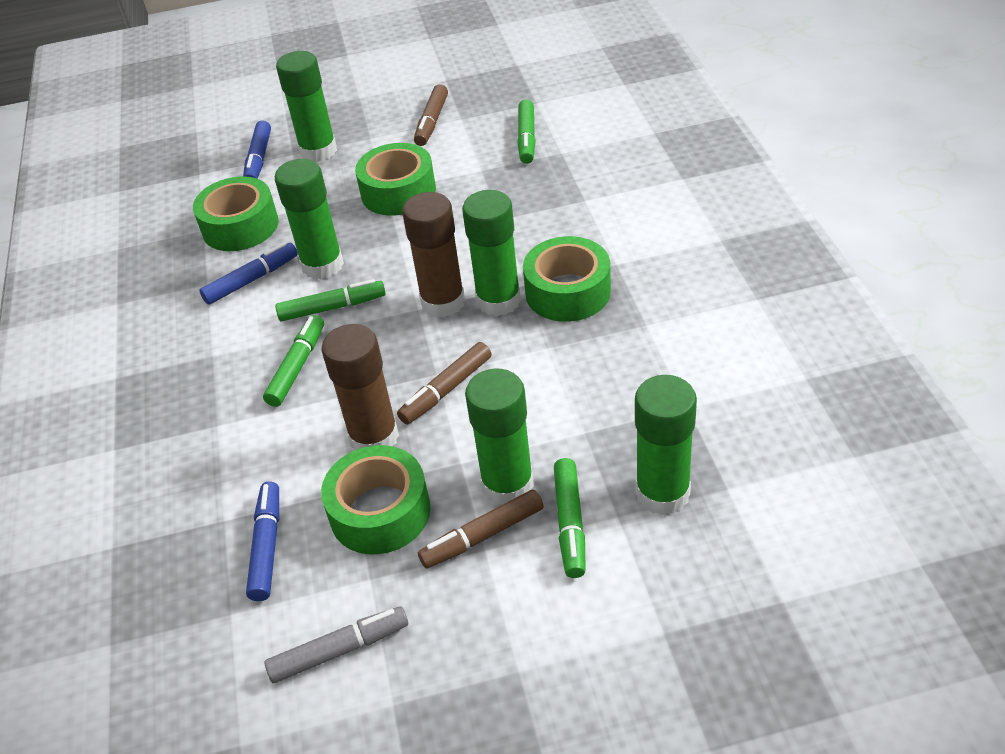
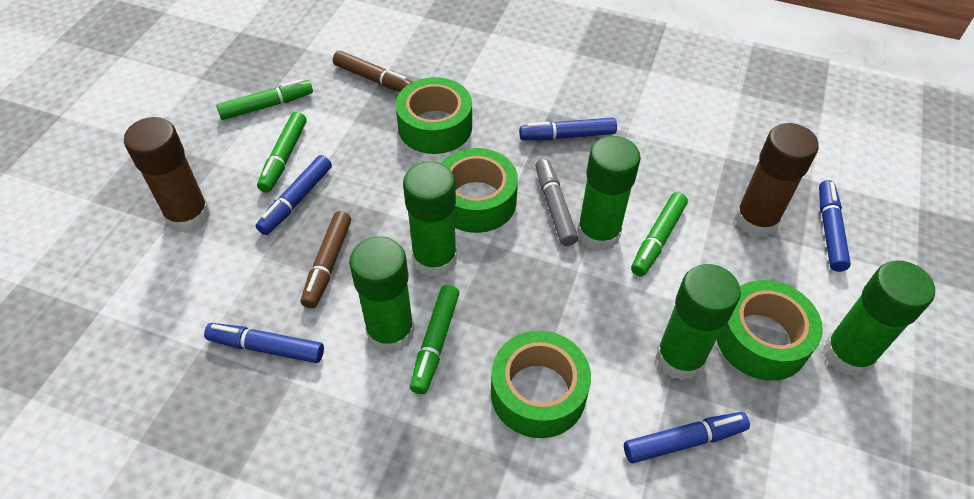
blue marker: [200,242,298,305] [243,120,271,179] [246,481,279,601] = 3 -> [204,323,324,363] [255,155,332,235] [519,117,617,140] [624,412,750,463] [819,180,851,272] = 5
brown marker: [397,342,492,424] [414,84,448,146] [418,489,543,569] = 3 -> [301,211,351,308] [333,51,413,92] = 2

